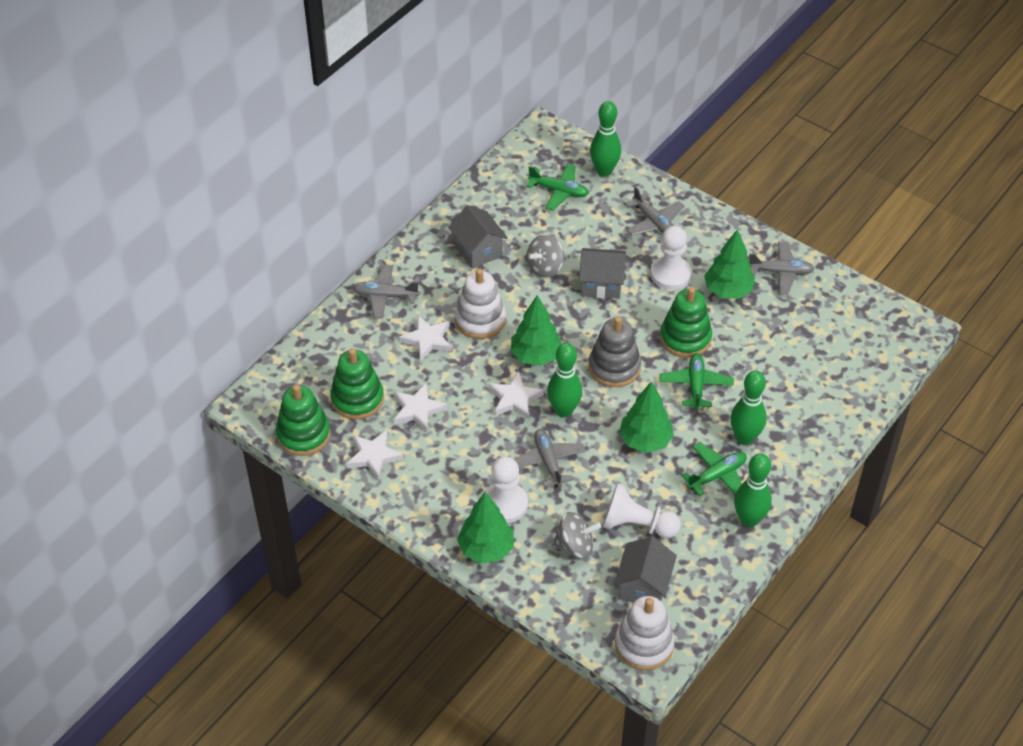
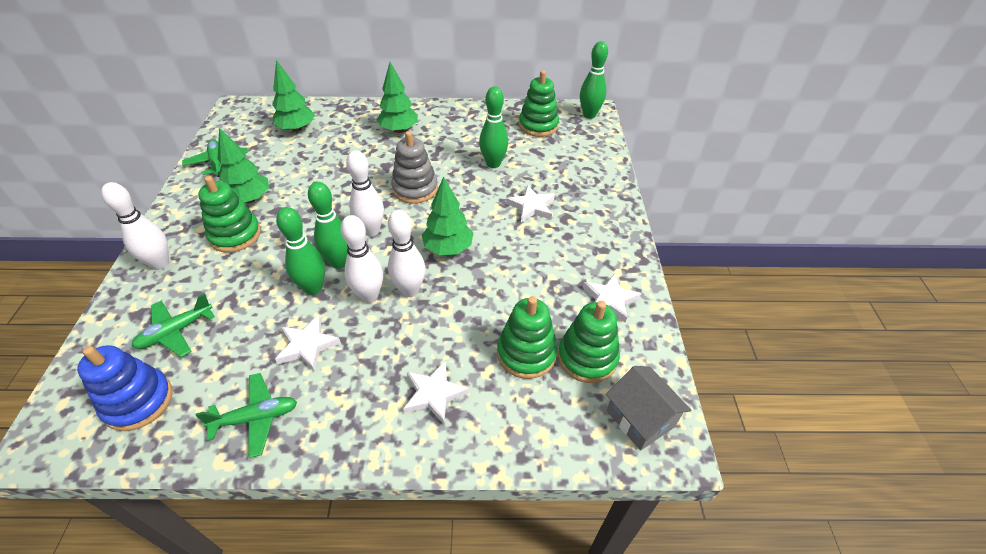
blue stacking toy: none = 0 -> [77,345,173,431] = 1
green stacking toy: [276,384,331,456] [330,348,384,420] [660,287,712,358] = 3 -> [198,176,261,253] [497,296,558,379] [519,70,559,137] [558,301,620,383] = 4
grey house: [448,205,508,269] [579,248,626,299] [615,537,677,603] = 3 -> [606,366,691,451] = 1
grey plane: [353,264,419,319] [514,429,586,487] [625,186,685,236] [749,242,815,294] = 4 -> none = 0
grey spinning top: [527,234,564,278] [552,512,601,559] = 2 -> none = 0
white bowling pin: none = 0 -> [101,182,169,270] [341,215,383,303] [346,150,384,236] [388,210,425,297] = 4
white pawn: [486,457,528,523] [603,483,681,538] [650,226,691,290] = 3 -> none = 0
white stacking toy: [455,268,506,339] [615,596,675,670] = 2 -> none = 0

